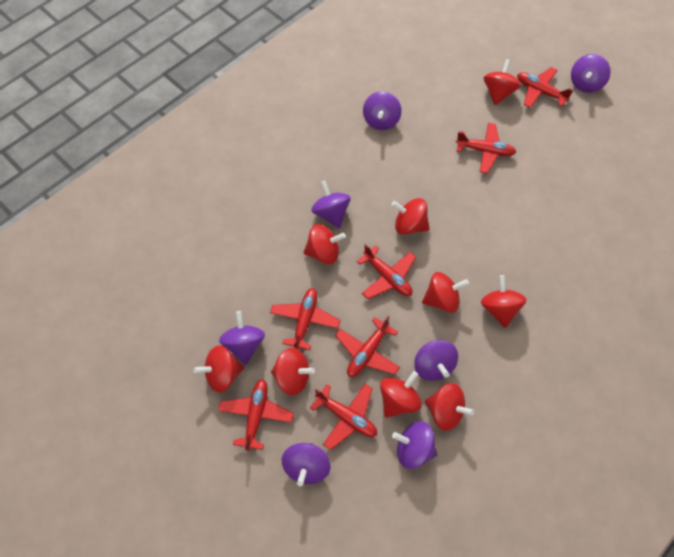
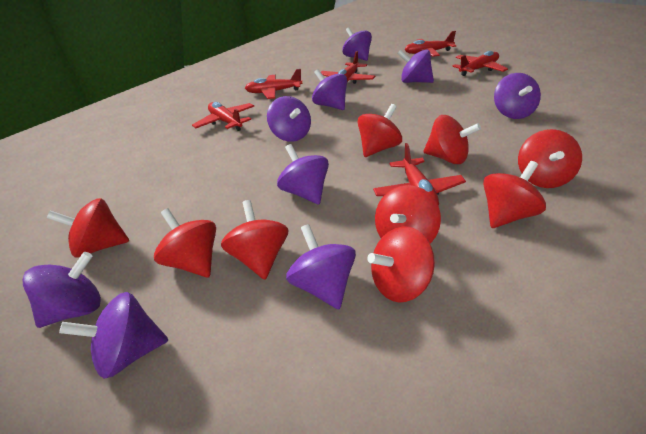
purple spinning top: [219,311,265,365] [282,443,330,486] [311,180,351,228] [363,91,401,130] [392,421,438,469] [414,340,458,381] [571,54,611,93] = 7 -> [22,252,101,328] [59,292,168,379] [267,96,311,142] [277,144,329,204] [286,224,356,309] [312,69,347,110] [342,27,372,61] [397,49,434,83] [494,73,541,119] = 9
red plane: [218,379,294,451] [270,288,340,350] [310,384,377,450] [335,316,400,377] [357,244,416,299] [456,123,516,173] [517,67,574,108] = 7 -> [192,102,254,131] [245,69,303,99] [321,51,375,84] [373,143,466,206] [404,31,456,57] [452,51,508,76] = 6

